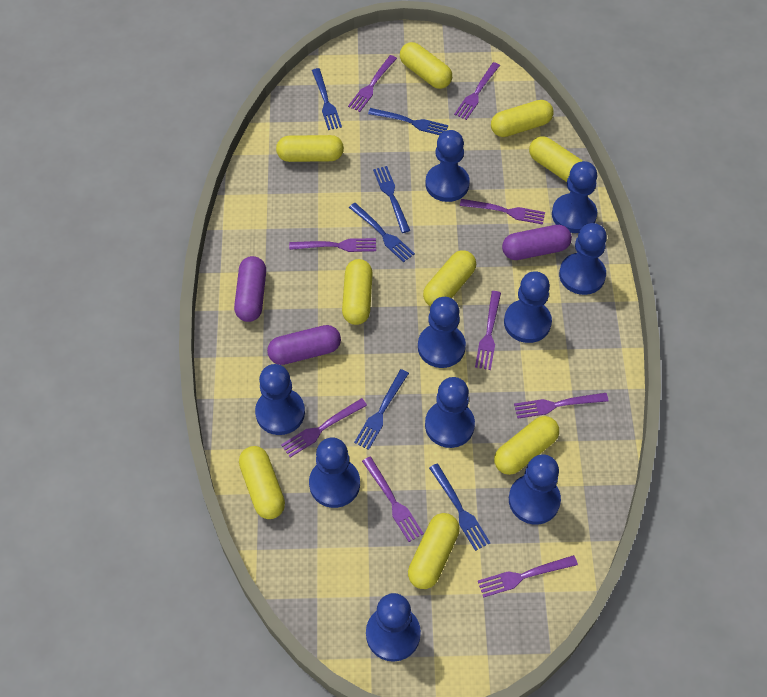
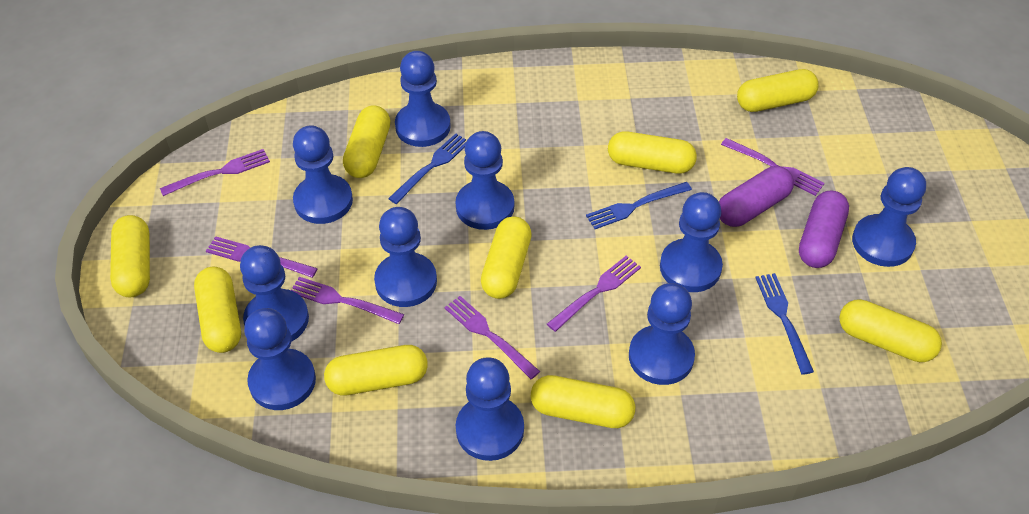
blue fork: [312,68,342,130] [349,203,415,262] [354,369,409,450] [368,108,448,135] [373,166,410,233] [429,463,490,551] = 6 -> [388,133,467,204] [586,182,692,229] [755,273,814,375] = 3
purple capsule: [234,256,266,322] [267,325,341,365] [502,225,572,260] = 3 -> [719,166,794,227] [799,191,849,268] = 2
purple fork: [281,398,367,457] [289,238,376,252] [348,55,397,112] [362,457,424,542] [454,62,500,120] [460,199,545,225] [475,291,501,370] [478,555,578,598] [514,393,609,419] = 9 -> [160,149,270,196] [206,236,318,278] [291,277,404,324] [444,296,540,379] [547,256,641,332] [721,138,825,196] = 6

